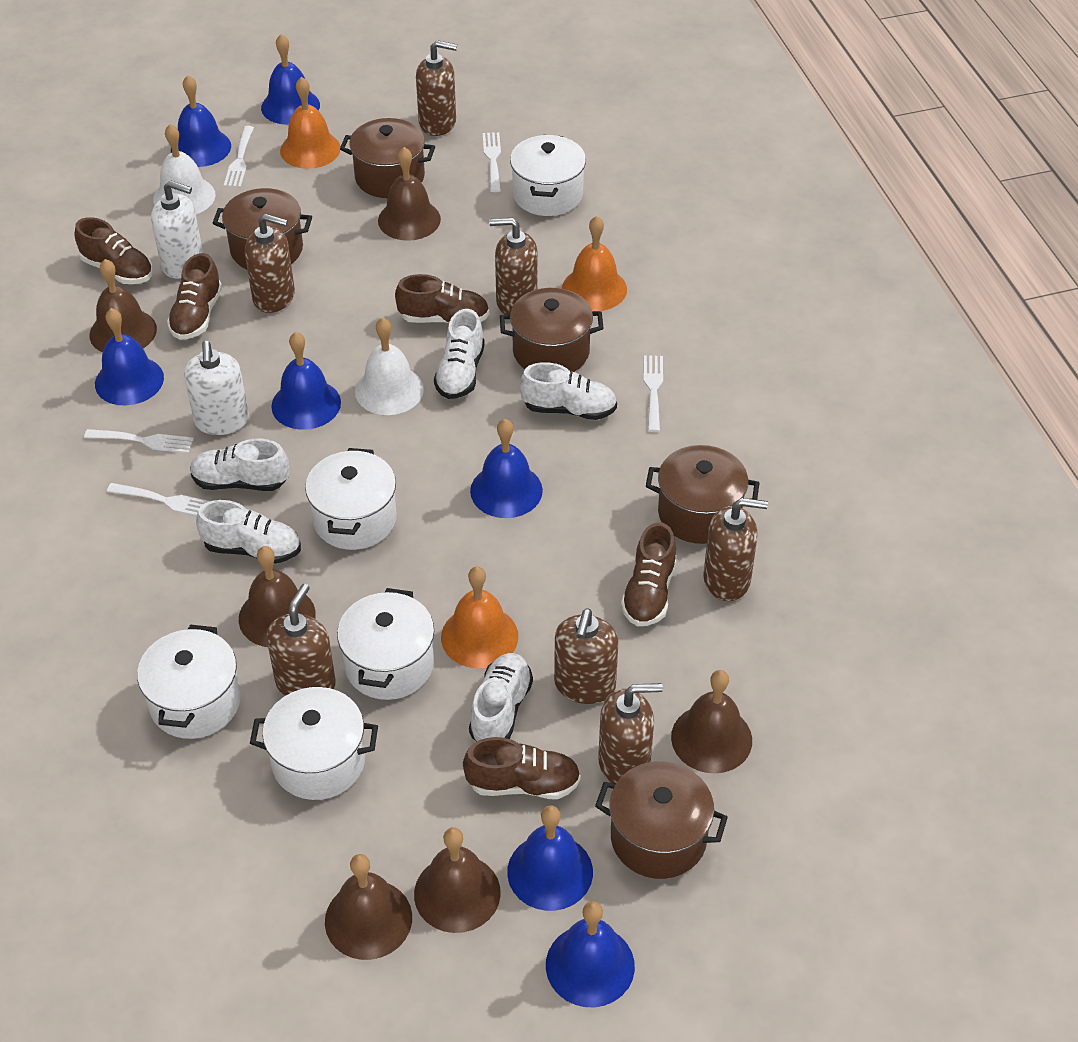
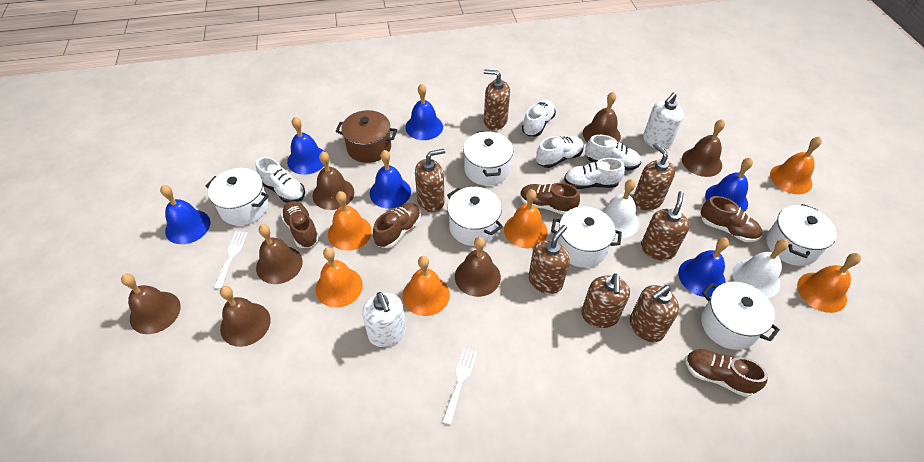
blue bell: [95,308,164,405] [171,75,231,167] [261,34,320,125] [271,332,341,430] [470,419,543,518] [507,805,593,911] [546,901,635,1007] = 7 -> [160,185,210,244] [287,117,325,175] [370,150,411,209] [405,84,443,140] [678,237,729,297] [705,157,753,212] = 6
brown bell: [89,259,157,352] [239,546,316,647] [325,854,412,960] [378,147,441,241] [414,827,501,933] [671,670,752,773] = 6 -> [121,274,181,334] [220,286,271,347] [256,224,303,284] [313,151,354,210] [455,237,501,297] [583,91,621,142] [682,119,725,177] = 7
brown pot: [212,188,312,269] [340,118,435,198] [500,288,604,372] [595,761,728,879] [646,445,759,544] = 5 -> [336,110,397,163] = 1
orange bell: [280,77,340,169] [441,566,518,668] [562,216,627,311] = 3 -> [315,247,363,308] [328,191,372,251] [403,256,450,316] [504,189,547,248] [770,137,822,194] [797,253,861,313] = 6
white fork: [84,429,194,453] [107,483,210,516] [224,126,254,187] [483,132,501,192] [644,355,663,432] = 5 -> [214,231,248,289] [442,348,477,425] = 2
white pot: [137,624,241,739] [250,687,378,800] [305,448,397,550] [337,588,434,700] [510,135,586,216] = 5 -> [206,168,269,226] [447,187,503,246] [463,131,513,186] [551,207,622,268] [701,282,780,350] [767,204,837,266] = 6

